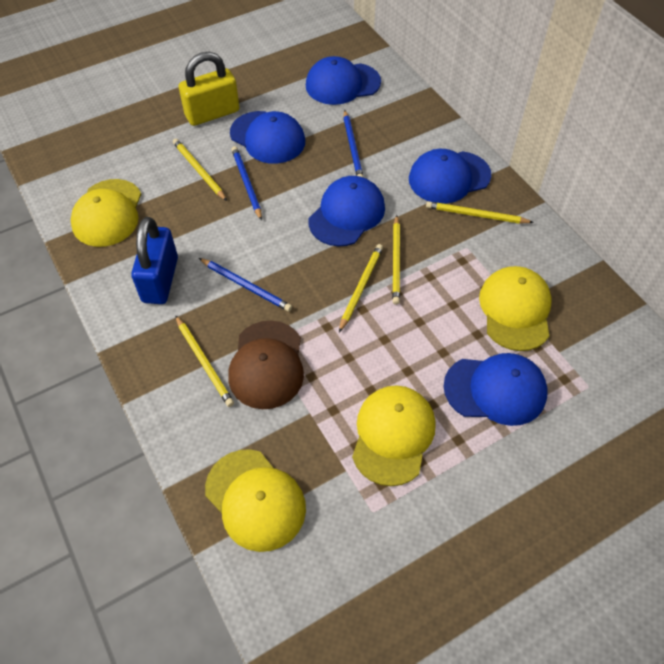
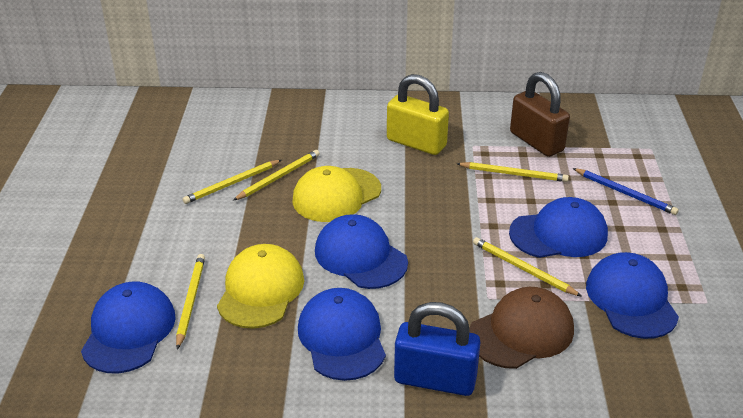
blue pencil: [199,258,292,312] [231,146,262,221] [343,110,364,178] = 3 -> [573,168,679,215] = 1
brown padlock: none = 0 -> [510,72,570,157] = 1
yellow cap: [71,179,141,247] [205,449,306,552] [352,385,436,486] [479,266,552,351] = 4 -> [217,244,304,329] [292,166,381,222] = 2

